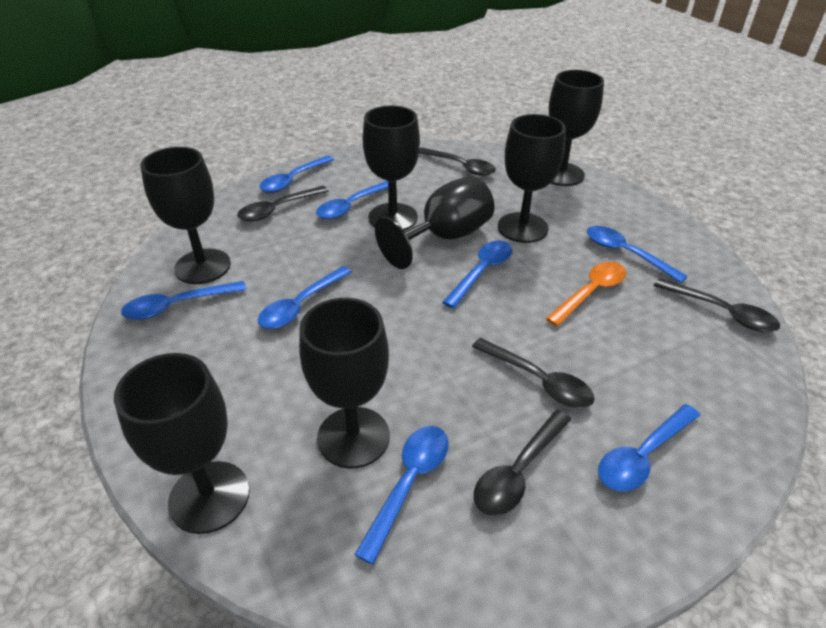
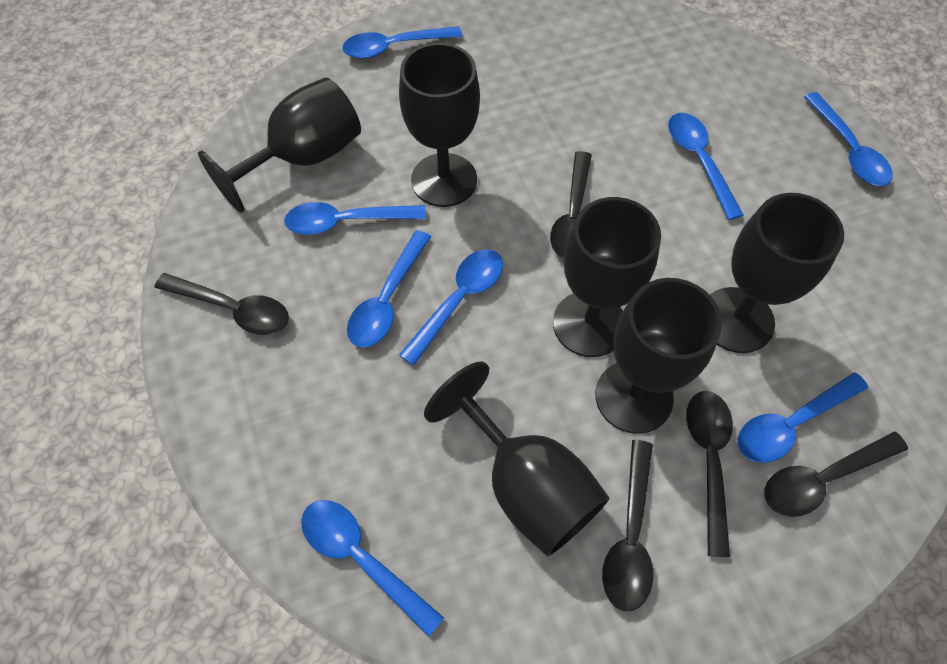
black goblet: [114,353,250,534] [140,147,231,284] [299,298,390,468] [363,105,420,230] [375,176,495,269] [498,114,566,243] [549,70,604,186] = 7 -> [198,77,361,213] [399,43,480,207] [424,361,609,556] [553,197,661,357] [595,278,722,434] [710,193,844,353] = 6
orange spoon: [545,262,626,326] = 1 -> none = 0

